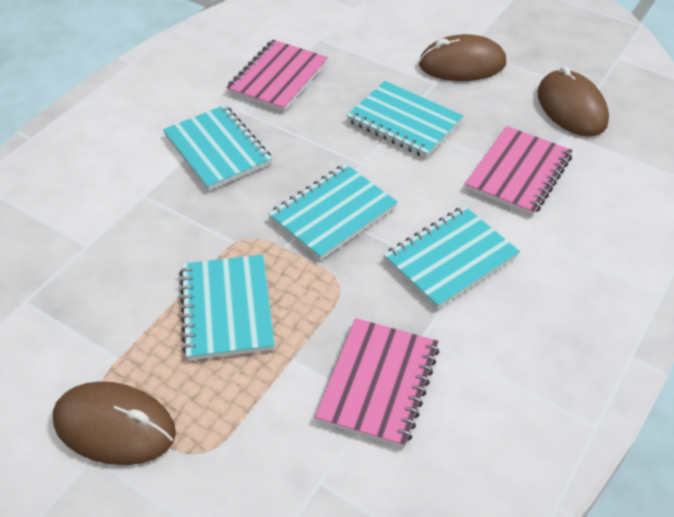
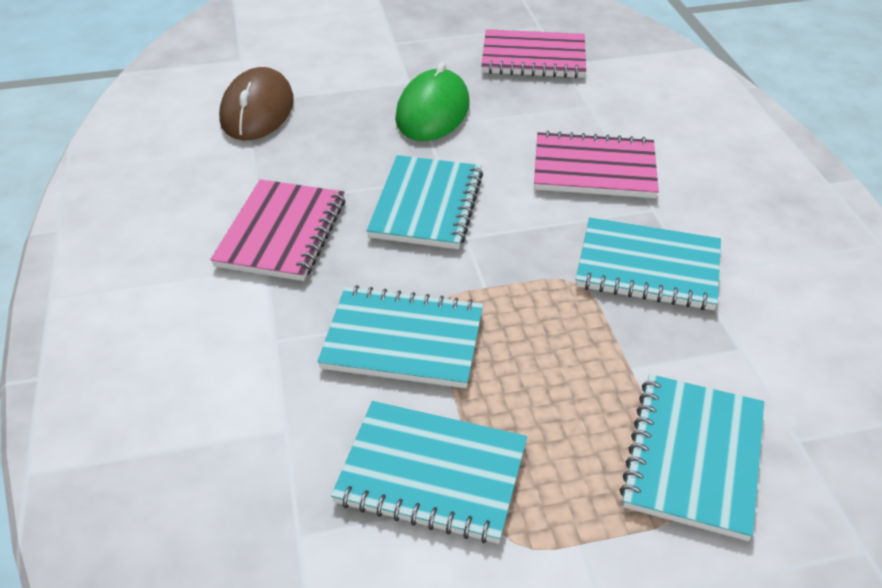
brown mouse: [53,381,176,465] [419,34,506,81] [537,66,609,137] = 3 -> [219,67,294,140] = 1
green mouse: none = 0 -> [395,62,470,141] = 1

